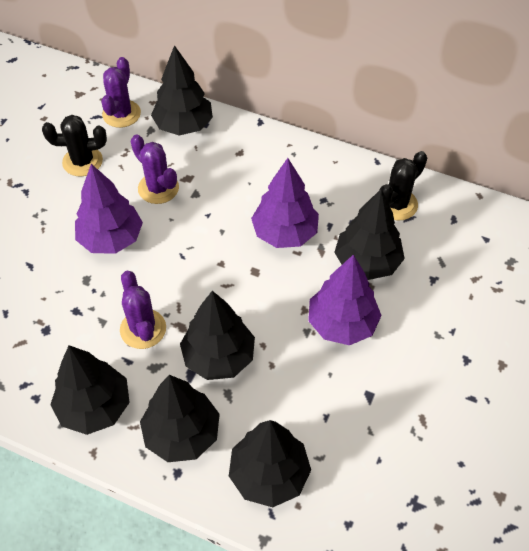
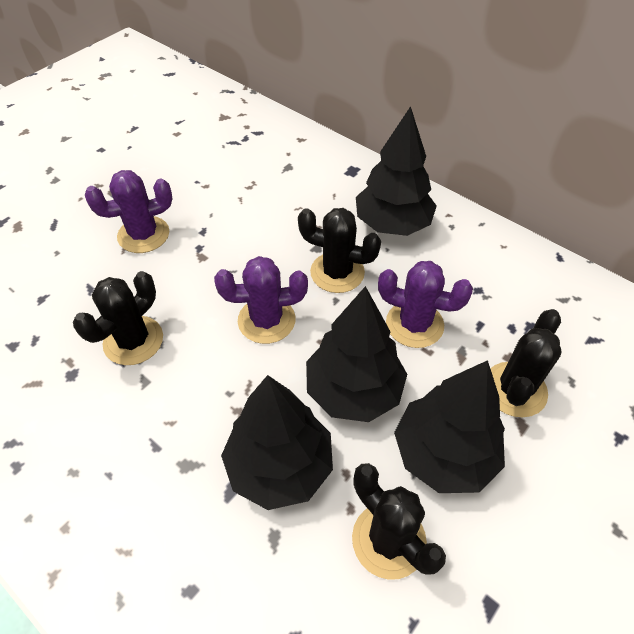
black cactus: [42,115,107,176] [380,151,427,221] = 2 -> [73,271,163,365] [298,208,381,293] [352,463,446,580] [490,309,562,418] = 4
black tree: [50,345,130,435] [140,375,220,462] [151,45,213,135] [180,291,255,380] [229,420,311,507] [334,189,405,280] = 6 -> [221,375,333,510] [306,286,407,422] [356,106,437,236] [394,360,505,493] = 4
purple tree: [75,164,143,254] [251,158,319,248] [308,254,382,345] = 3 -> none = 0

